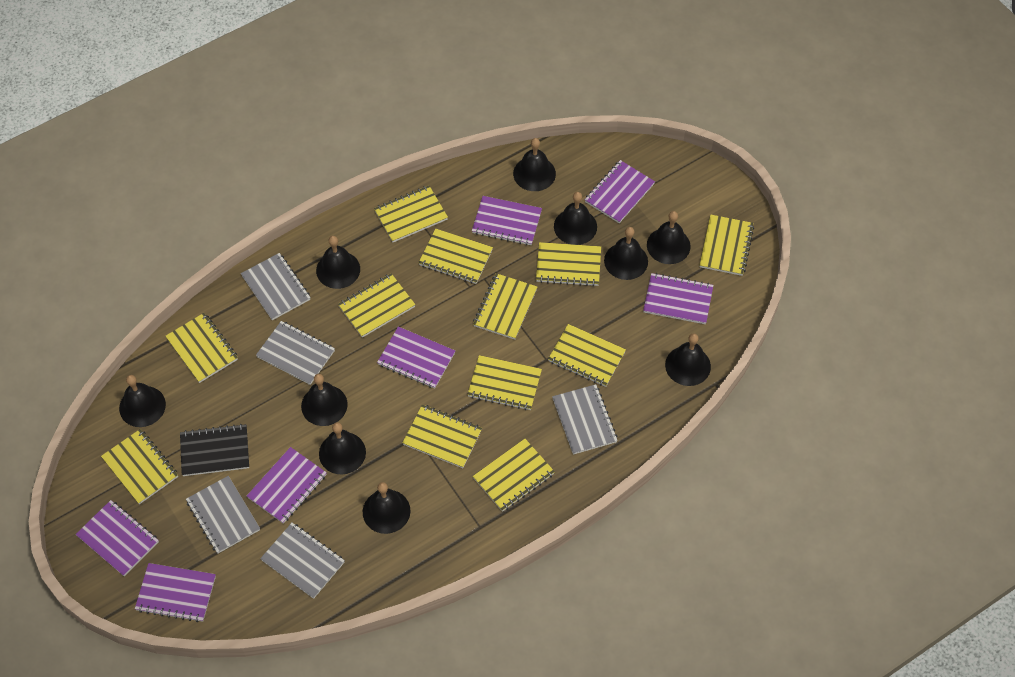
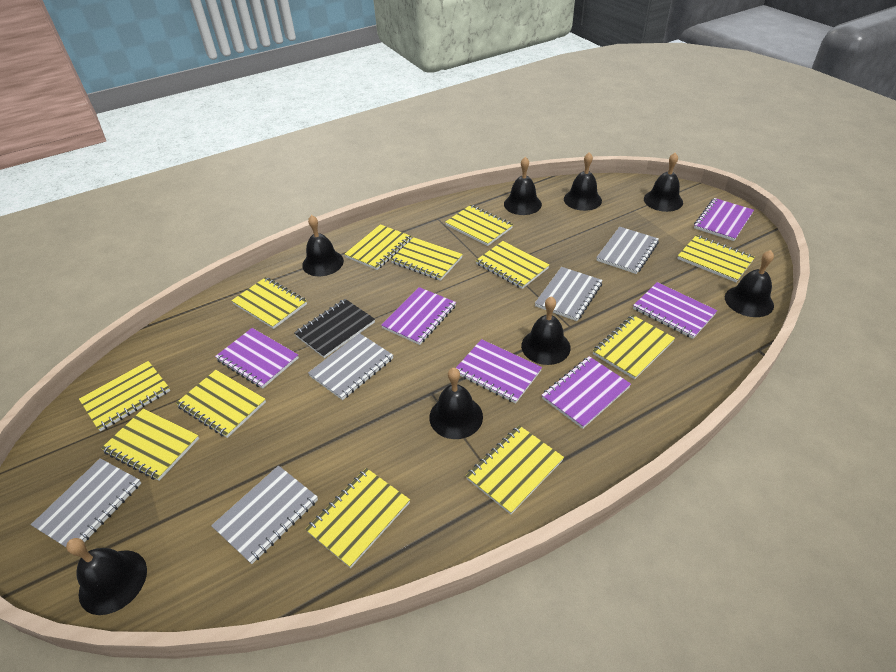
black bell: [119,375,166,427] [301,374,348,426] [316,236,360,289] [319,422,366,474] [363,482,410,534] [513,138,556,191] [554,192,597,245] [604,227,648,280] [647,211,691,264] [665,333,711,386] = 10 -> [66,538,147,615] [302,215,344,276] [429,368,483,439] [504,157,542,215] [521,296,570,365] [564,152,602,211] [644,153,683,212] [725,250,774,317] = 8
purple notebook: [76,500,159,576] [135,563,216,622] [247,447,327,524] [377,327,455,389] [472,196,542,245] [585,160,655,223] [643,273,713,324] = 7 -> [215,328,299,389] [381,287,456,345] [456,339,542,404] [542,356,631,429] [633,282,717,339] [694,198,754,241] = 6

